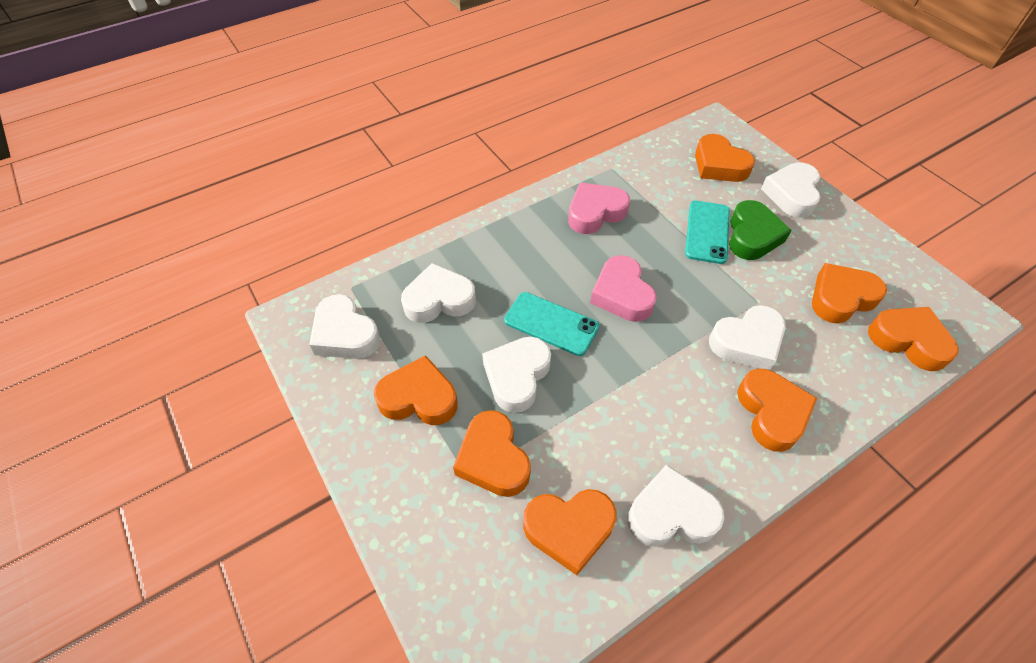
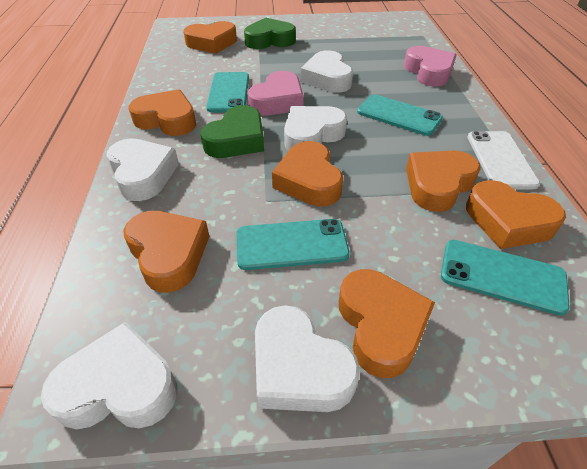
green heart: [729,200,791,260] = 1 -> [200,105,264,158] [244,18,296,49] = 2
turquoise phone: [504,292,599,356] [685,201,730,264] = 2 -> [206,72,249,112] [236,219,350,270] [357,94,443,136] [441,240,570,316] = 4
white heart: [309,294,380,359] [401,263,476,323] [482,337,551,413] [627,464,724,547] [709,305,786,370] [761,162,820,218] = 6 -> [41,322,177,429] [107,138,179,201] [255,305,360,412] [284,106,347,151] [301,50,353,93] = 5
white phone: none = 0 -> [468,131,540,189] = 1

